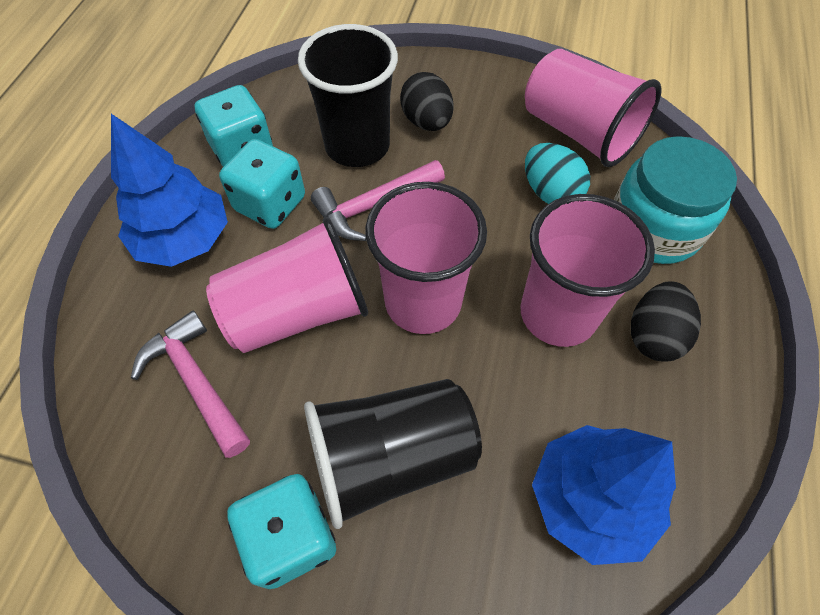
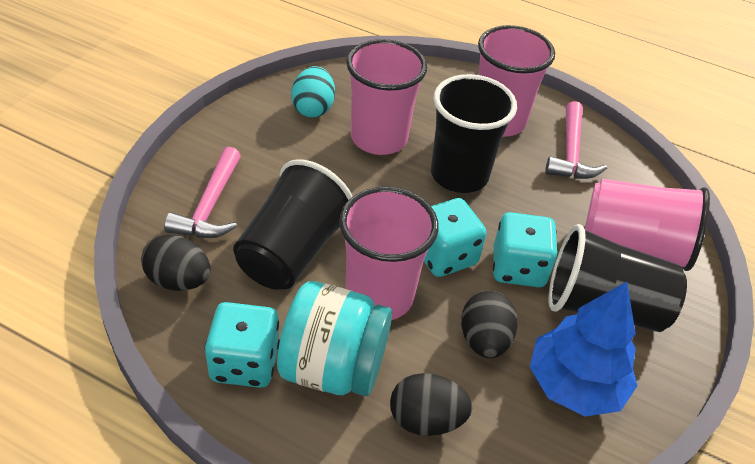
black cup: [298,24,398,167] [304,379,482,529] = 2 -> [233,159,353,289] [431,74,517,193] [548,224,687,332] = 3
black egg: [400,72,454,131] [631,281,701,361] = 2 -> [141,234,211,291] [390,373,472,436] [461,291,518,358] = 3
blue tree: [111,114,228,267] [532,425,676,565] = 2 -> [530,282,638,417] = 1

